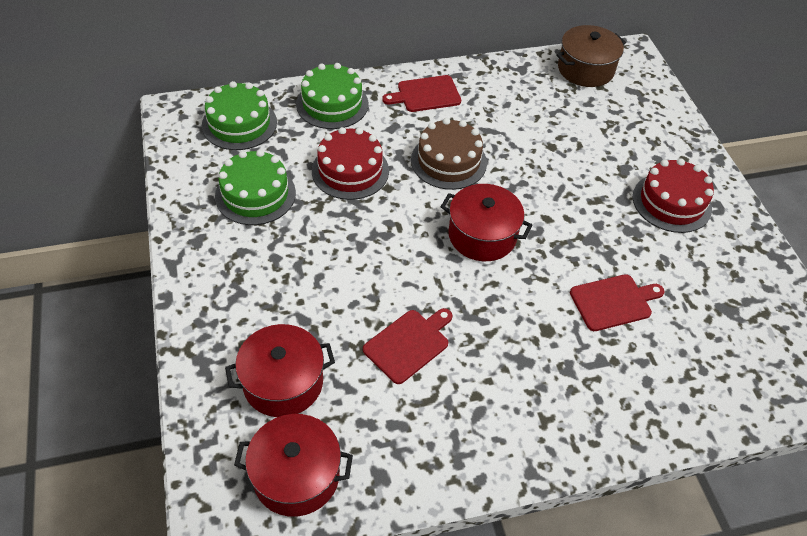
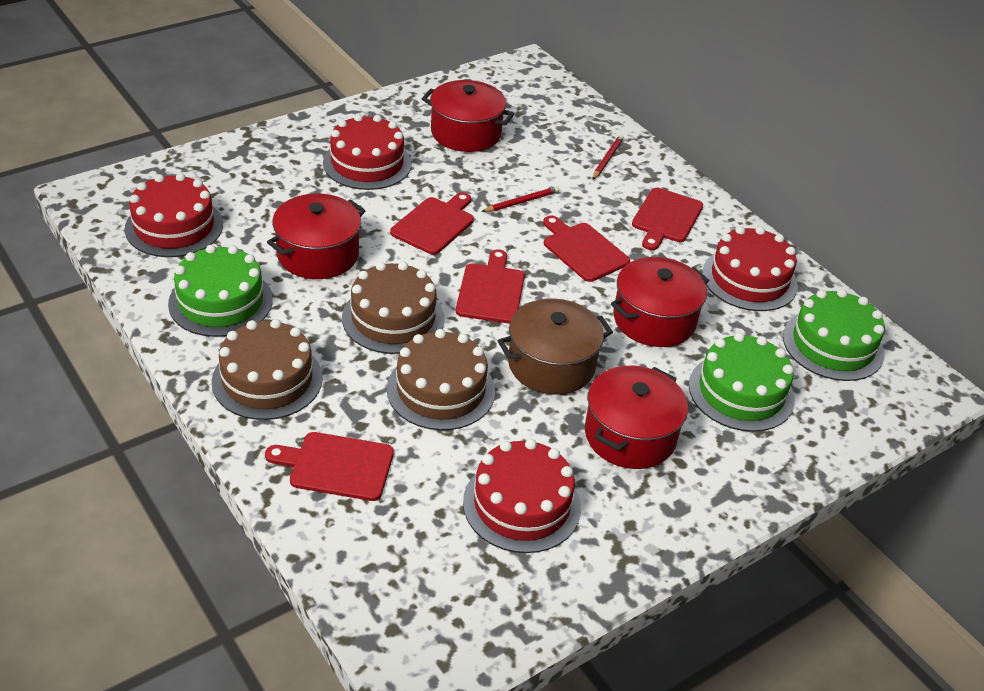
brown cake: [411,118,487,190] = 1 -> [212,319,323,420] [342,262,445,354] [387,329,495,430] = 3
red cake: [312,127,389,200] [633,159,714,233] = 2 -> [125,173,223,257] [323,114,412,190] [463,439,581,553] [702,226,798,311] = 4
red cutting board: [363,308,453,384] [382,75,461,112] [570,274,664,331] = 3 -> [265,432,394,501] [390,192,474,255] [456,249,525,324] [543,216,630,282] [632,188,703,250] = 5
red pencil: none = 0 -> [481,186,560,212] [592,135,624,180] = 2
red pot: [225,324,335,417] [234,414,353,517] [440,184,532,261] = 3 -> [267,194,365,279] [422,80,514,152] [585,366,688,469] [611,257,709,347] = 4

